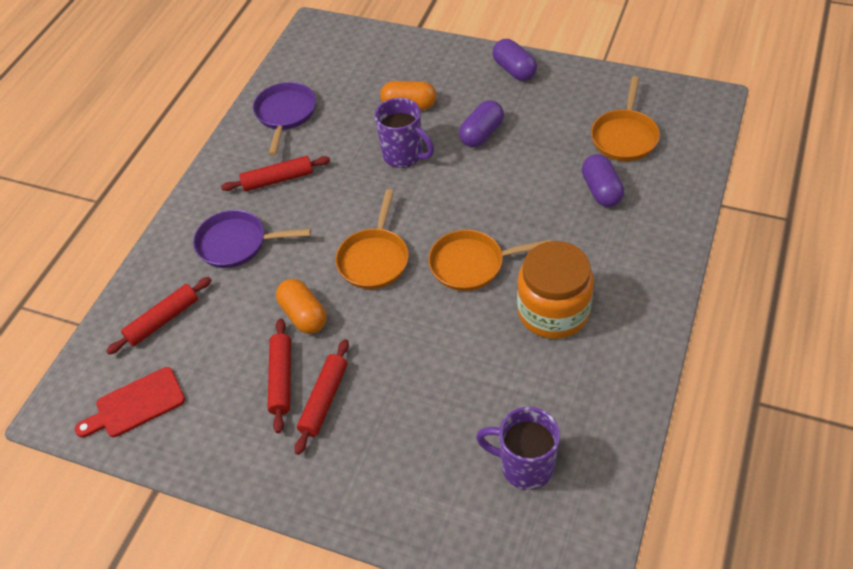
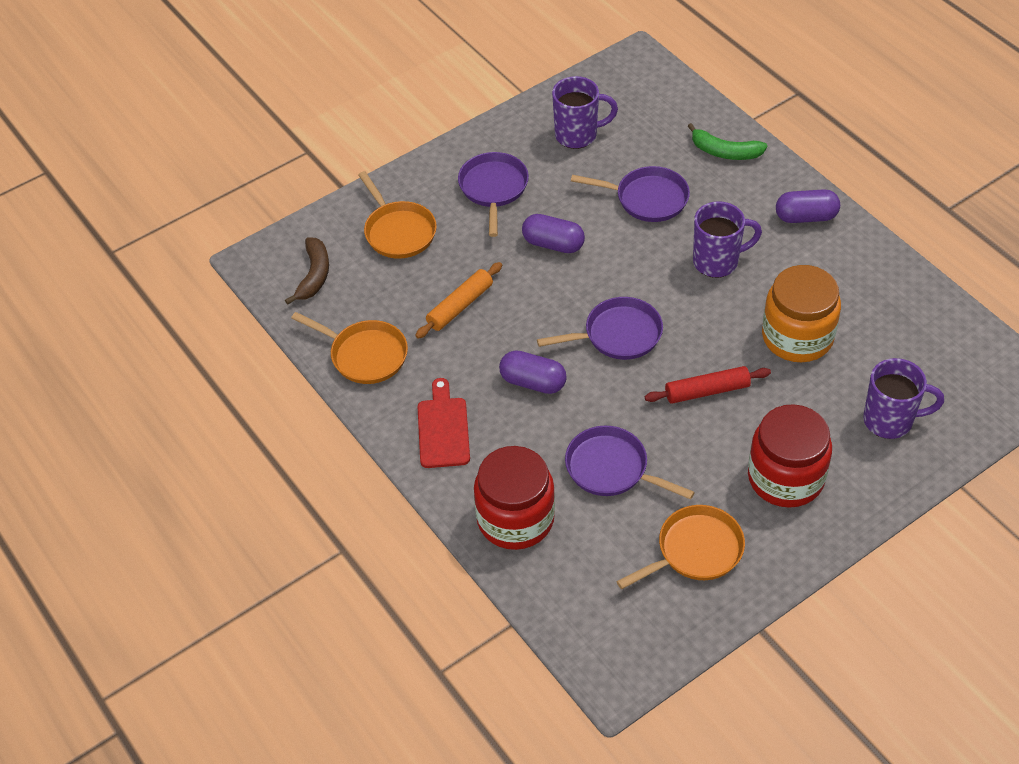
brown banana: none = 0 -> [285,237,329,305] = 1
green banana: none = 0 -> [688,123,767,160] = 1
orange capsule: [276,279,327,334] [380,81,436,110] = 2 -> none = 0
orange rolling pin: none = 0 -> [415,262,502,339] = 1
purple mug: [374,98,434,168] [476,407,560,490] = 2 -> [552,76,618,149] [693,201,762,278] [863,358,944,439] = 3
purple pan: [193,210,311,268] [253,82,316,156] = 2 -> [458,152,529,237] [537,297,663,360] [565,426,695,500] [571,166,690,222] = 4
red jar: none = 0 -> [474,446,555,550] [748,404,832,508] = 2
red rolling pin: [106,277,211,354] [221,156,330,191] [268,318,291,433] [294,339,349,455] = 4 -> [645,366,771,404] = 1

